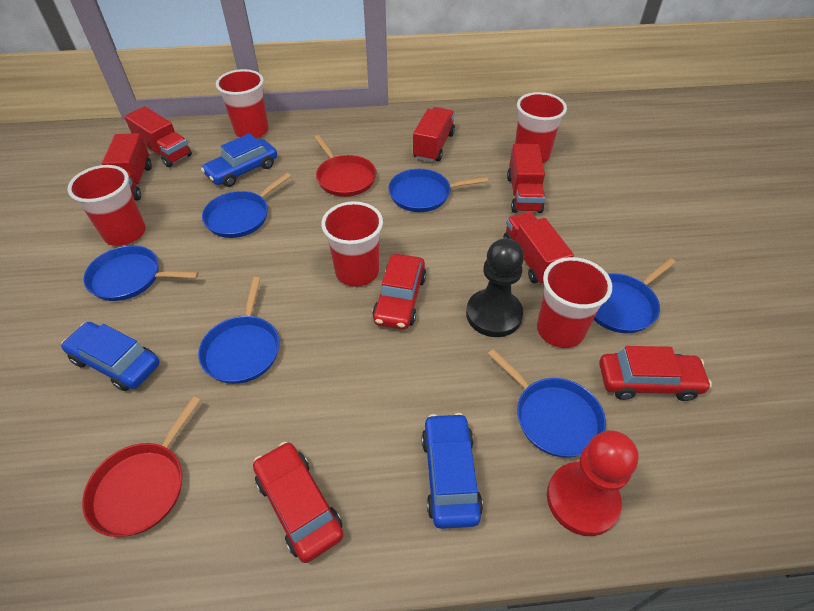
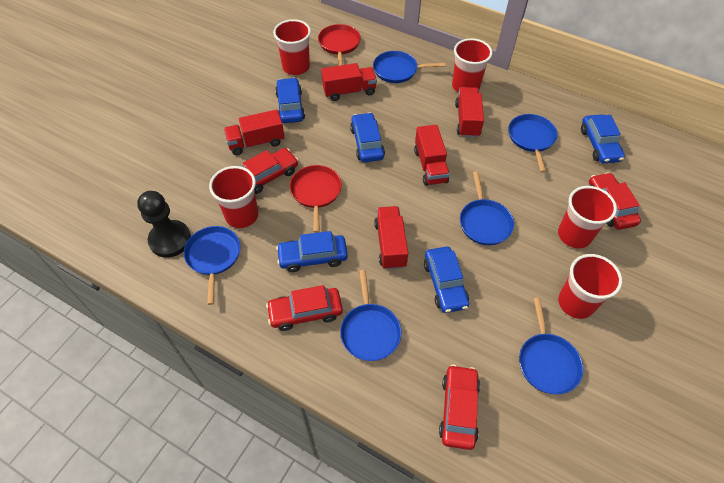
blue car: [61,322,160,391] [201,133,277,187] [421,413,483,529] = 3 -> [275,78,305,123] [276,231,348,272] [350,112,385,162] [424,247,469,313] [581,114,625,163] = 5
red car: [253,442,344,563] [372,254,426,330] [599,346,712,401] = 3 -> [243,148,298,194] [266,285,343,331] [439,365,480,450] [589,172,641,230] = 4
red pawn: [547,430,638,536] = 1 -> none = 0

